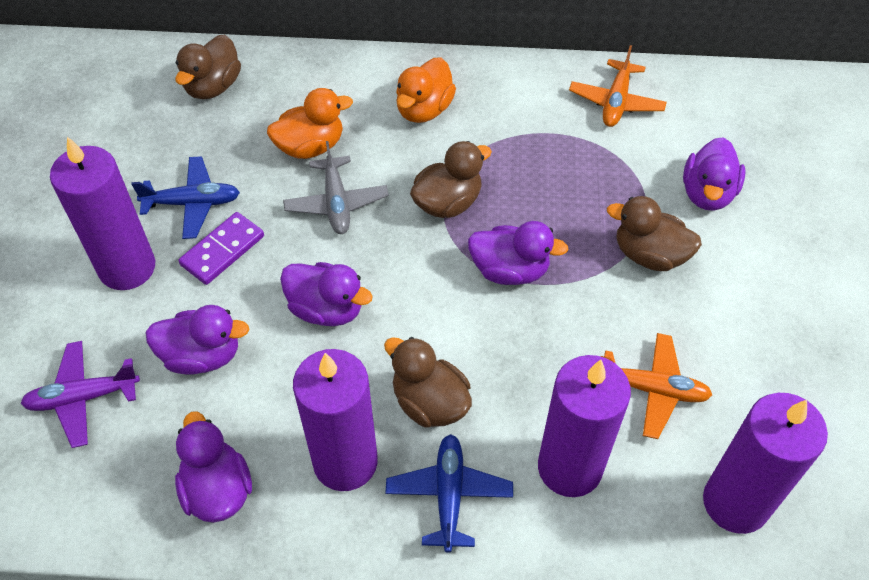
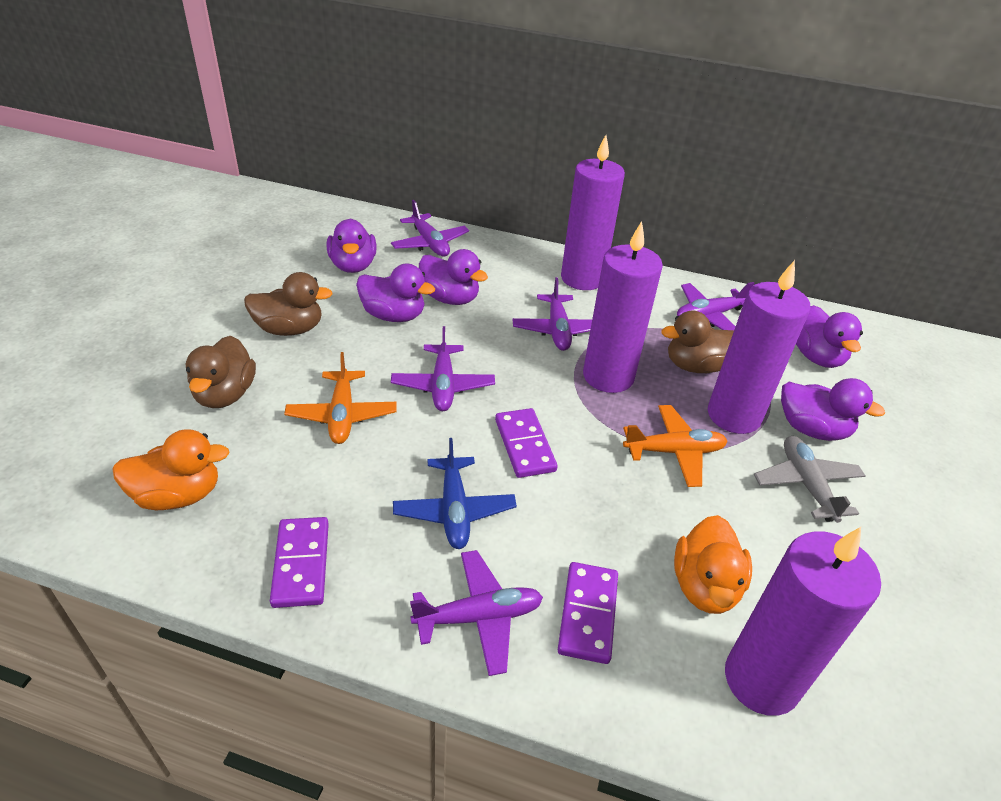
blue plane: [131,156,240,239] [385,434,513,553] = 2 -> [393,438,517,549] = 1
brown duck: [175,35,241,99] [384,337,472,428] [410,141,492,218] [607,196,702,271] = 4 -> [186,336,256,408] [244,272,333,336] [661,311,734,373] = 3
purple domino: [178,212,264,285] = 1 -> [270,517,329,608] [495,408,557,478] [558,562,618,664] = 3
purple plane: [20,341,140,448] = 1 -> [391,200,469,256] [391,326,495,411] [410,550,543,676] [512,277,592,351] [677,282,754,330] = 5

